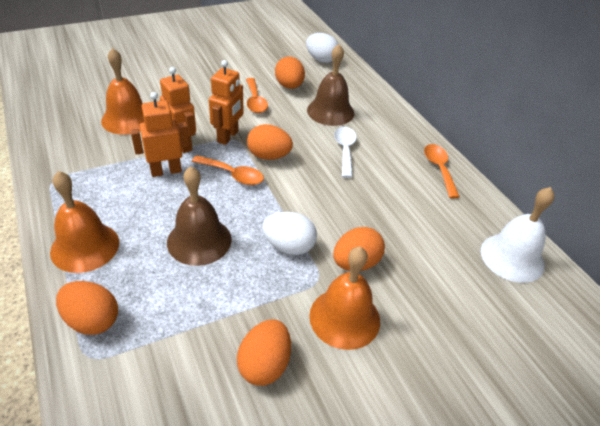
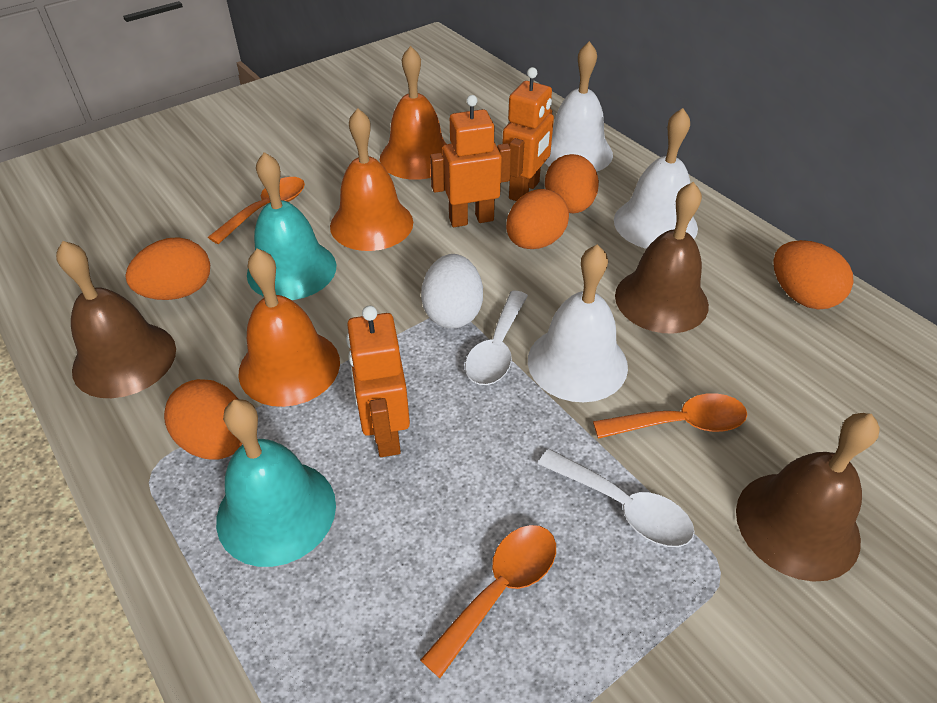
brown bell: [167,166,232,266] [307,44,354,126] = 2 -> [56,241,176,398] [615,182,709,333] [736,413,880,582] = 3
turquoise bell: none = 0 -> [216,399,336,567] [247,152,336,300] = 2
white bell: [481,187,554,283] = 1 -> [528,244,628,402] [544,41,613,172] [614,108,698,249] = 3
white egg: [262,212,317,255] [306,33,338,63] = 2 -> [421,254,483,329] = 1
white spoon: [334,127,357,178] = 1 -> [465,291,528,385] [538,449,695,547] = 2

